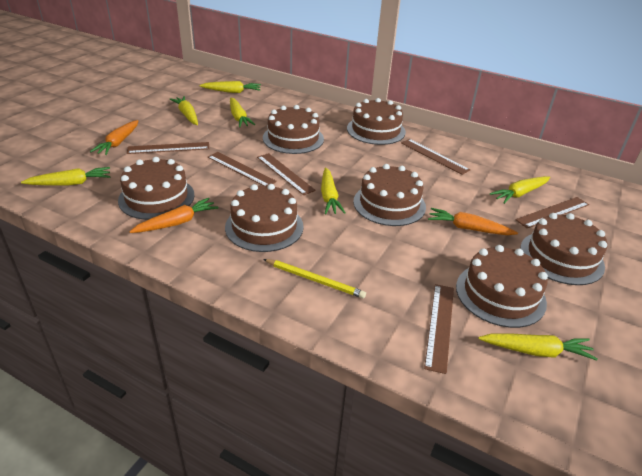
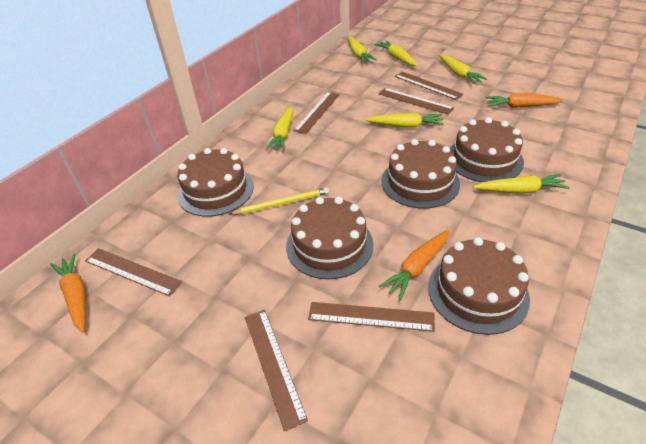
brown cake: [118,157,194,220] [225,184,304,252] [263,105,324,154] [347,98,406,145] [353,164,426,226] [456,245,548,328] [520,213,608,285] = 7 -> [177,148,254,217] [286,197,374,279] [382,139,460,209] [428,237,530,335] [450,117,524,182] = 5
yellow carrot: [21,167,110,186] [170,96,198,125] [199,81,261,93] [230,98,255,127] [321,168,345,214] [478,334,598,361] [490,176,550,204] = 7 -> [266,107,293,151] [348,36,377,63] [365,113,444,128] [375,40,418,66] [439,54,487,84] [473,174,570,194] = 6

